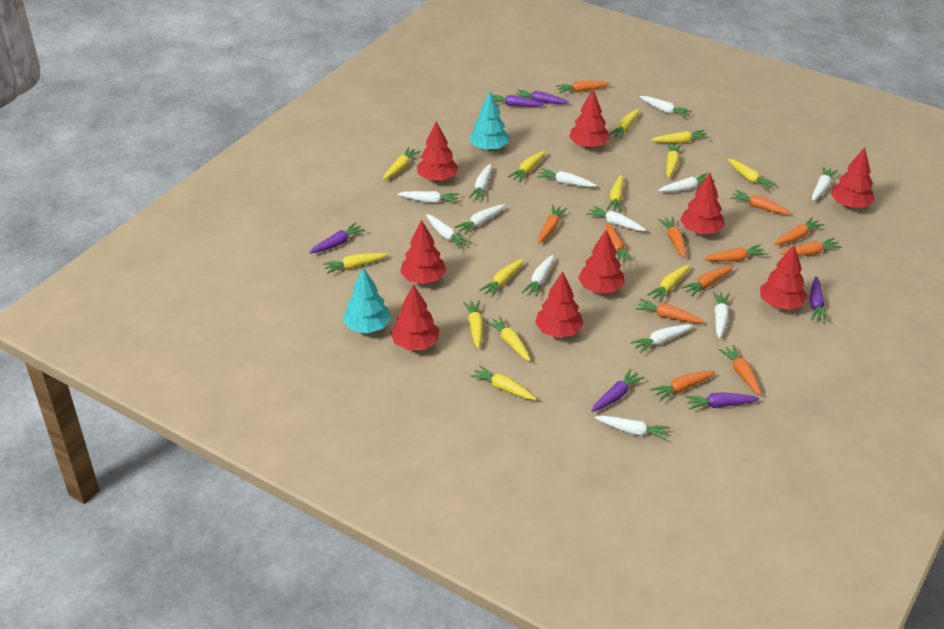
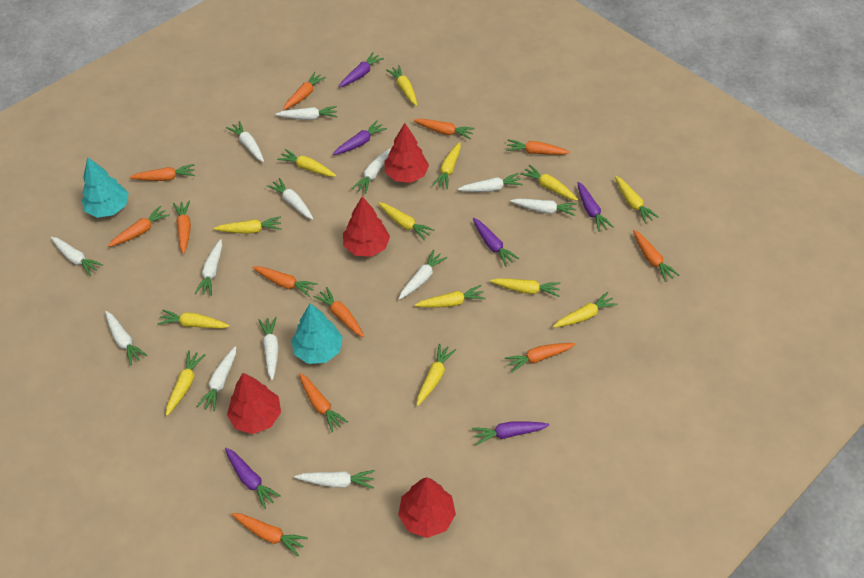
red tree: [391,284,440,350] [400,220,447,284] [417,121,459,181] [535,271,584,338] [569,90,610,148] [578,230,625,294] [680,173,725,234] [760,245,807,310] [831,147,875,208] = 9 -> [227,373,281,434] [343,196,390,257] [385,123,429,183] [398,477,456,538] = 4

